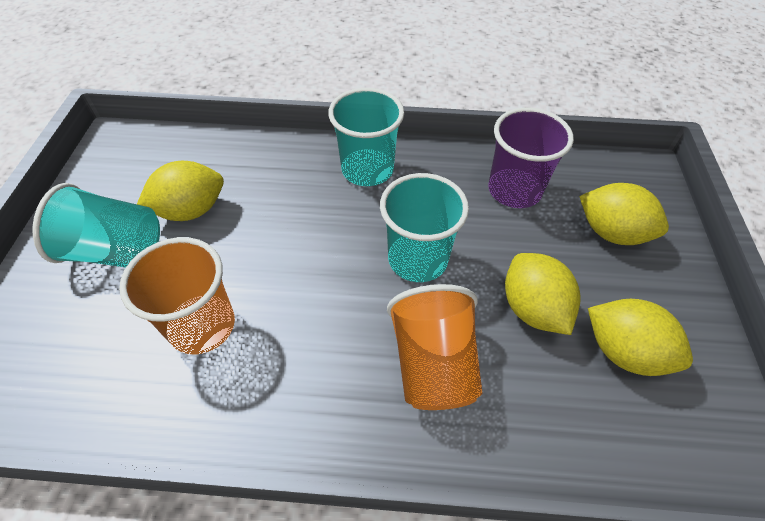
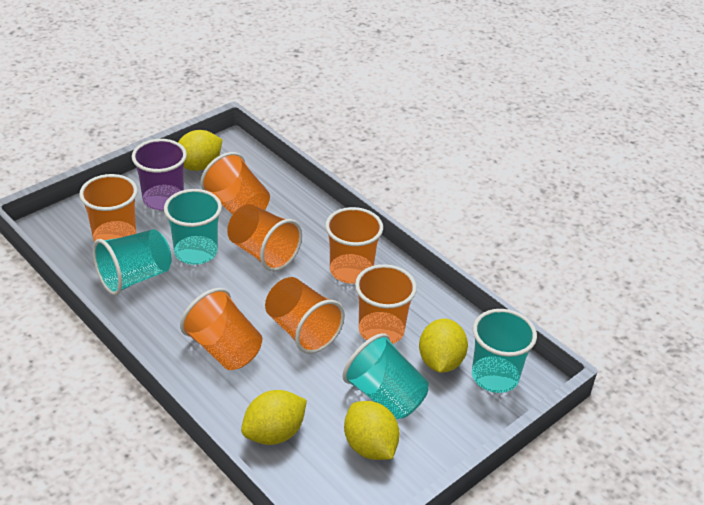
orange cup: [119,237,235,354] [387,284,483,410] = 2 -> [79,174,138,242] [180,288,262,370] [200,152,270,215] [227,204,302,272] [265,277,345,354] [325,207,383,284] [355,264,417,344] = 7
turquoise cup: [32,183,160,267] [328,88,404,186] [380,173,469,282] = 3 -> [93,229,172,295] [164,189,222,265] [342,333,429,419] [472,309,537,393] = 4

